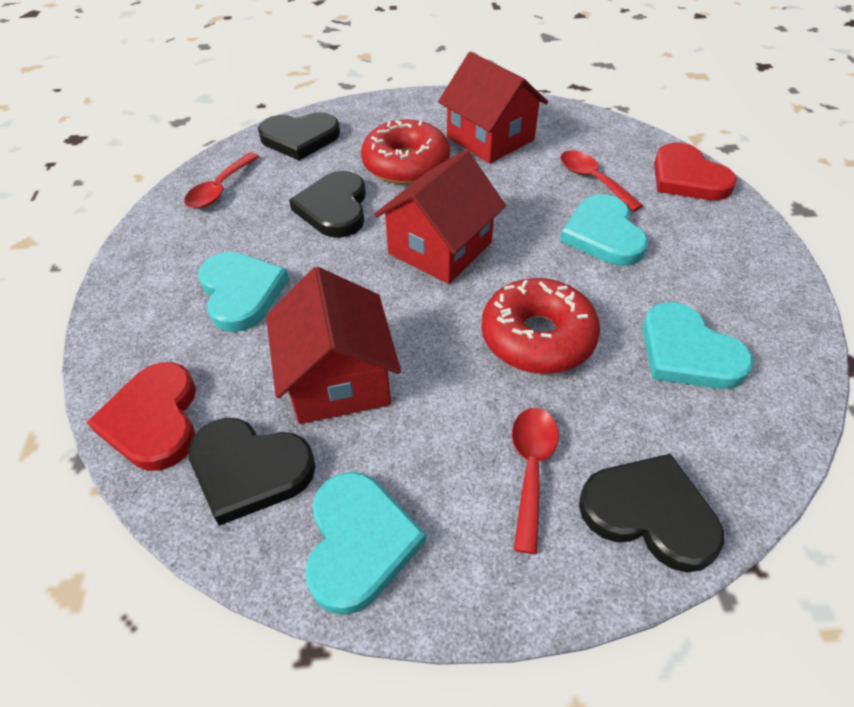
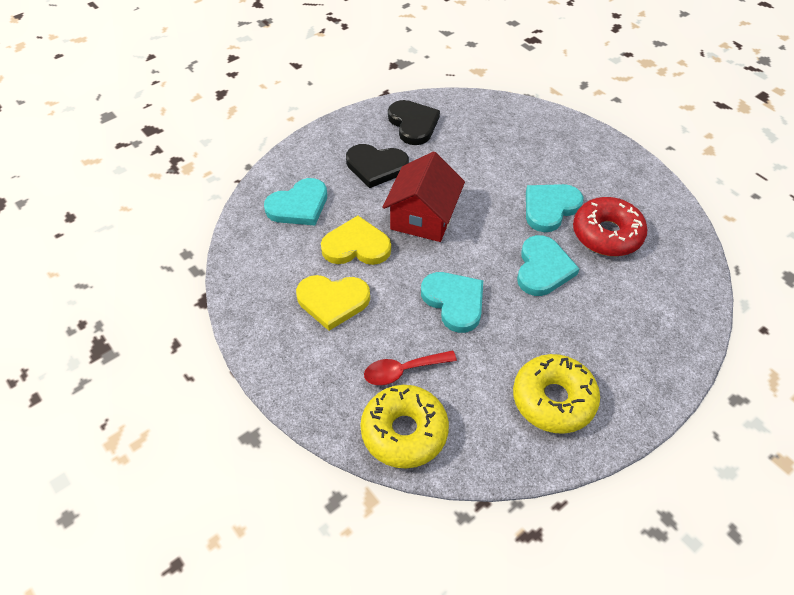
black heart: [188,418,316,526] [258,112,340,160] [289,171,366,238] [579,454,724,573] = 4 -> [346,144,409,188] [388,100,440,145] = 2
red donut: [361,120,450,184] [481,278,600,374] = 2 -> [573,197,647,256] = 1
red heart: [87,362,196,471] [654,143,737,200] = 2 -> none = 0
red house: [266,267,401,424] [374,150,506,284] [438,52,548,164] = 3 -> [382,151,465,242] = 1
red spoon: [184,153,259,209] [512,408,559,554] [560,151,643,212] = 3 -> [364,350,457,385] = 1
yellow donut: none = 0 -> [360,385,449,469] [513,354,600,434] = 2
yellow heart: none = 0 -> [296,275,370,331] [321,216,391,265] = 2

